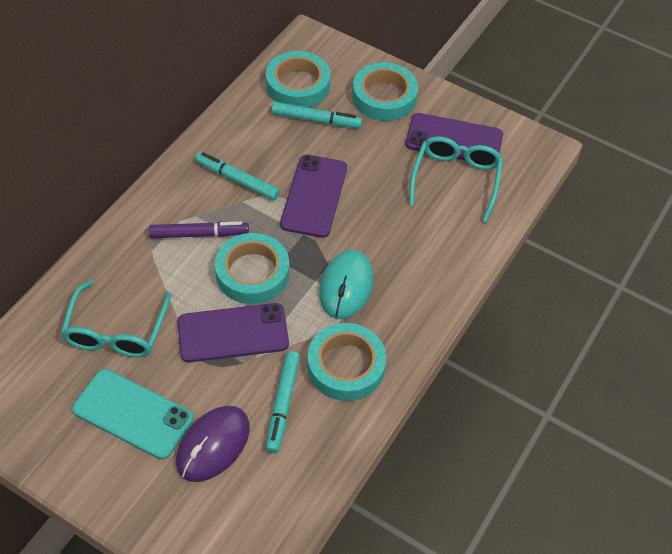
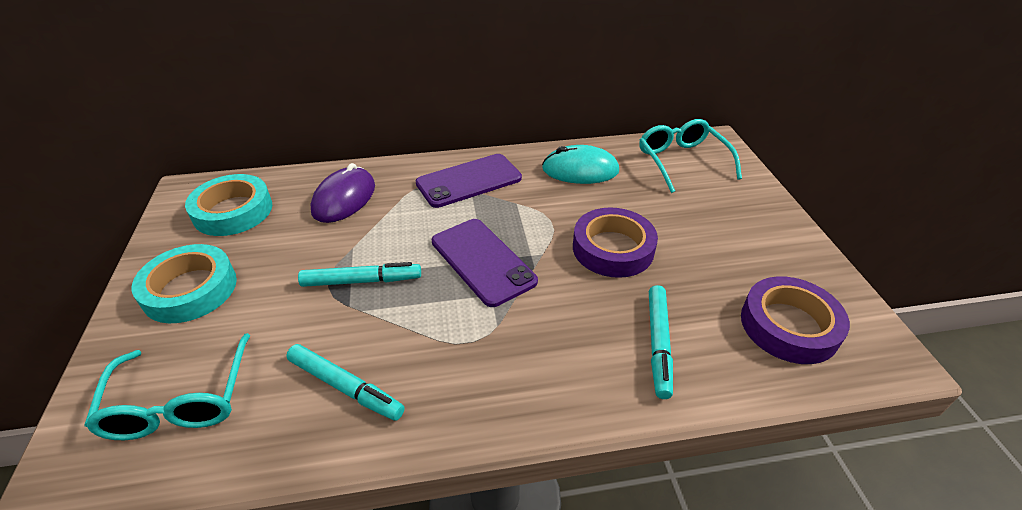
purple marker: [149,221,249,238] = 1 -> none = 0
purple phone: [177,303,289,363] [280,155,347,238] [405,113,503,160] = 3 -> [416,154,522,208] [432,219,538,307] = 2
purple tape: none = 0 -> [573,208,658,278] [741,276,850,364] = 2
turquoise phone: [72,369,193,460] = 1 -> none = 0
turquoise tape: [215,233,289,304] [266,51,331,108] [307,323,386,401] [352,62,418,121] = 4 -> [132,244,237,323] [185,174,273,236] = 2

